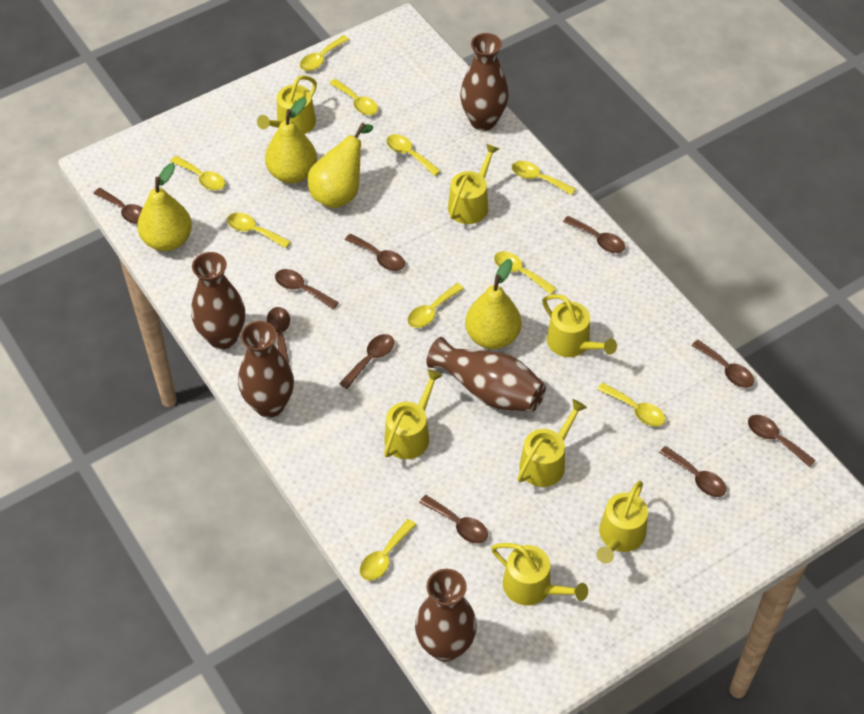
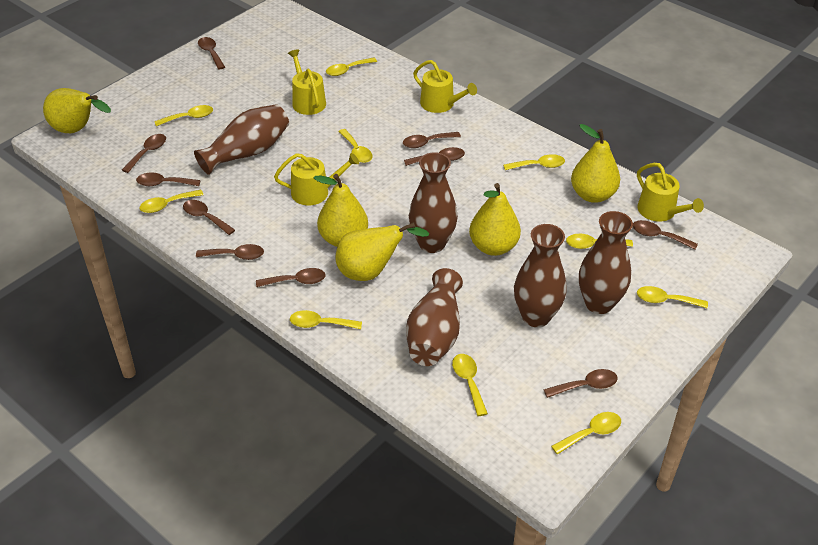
yellow pear: [137,163,192,251] [265,97,317,183] [308,123,374,208] [465,259,521,349] = 4 -> [43,88,111,133] [314,174,368,247] [336,222,429,281] [469,183,521,256] [571,124,620,203] = 5
yellow watering can: [257,75,317,134] [384,369,443,459] [448,143,499,224] [491,543,588,605] [517,399,587,487] [542,294,617,357] [597,481,648,564] = 7 -> [274,153,359,205] [288,49,326,115] [413,60,477,113] [637,163,704,222] = 4

